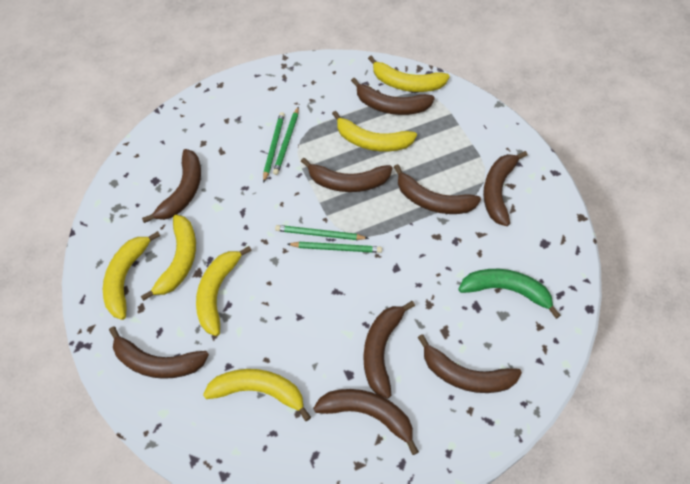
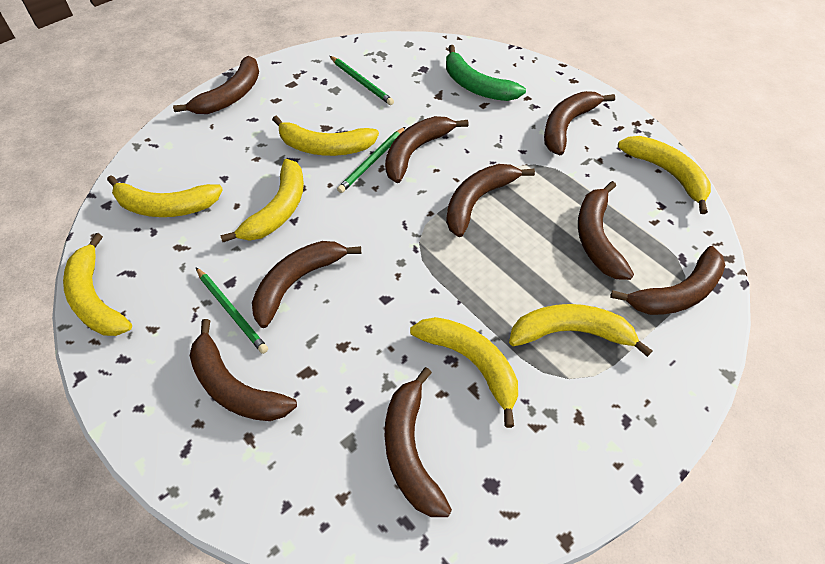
green pencil: [263,112,285,183] [273,106,299,175] [275,225,369,240] [288,242,382,253] = 4 -> [196,267,268,354] [330,56,394,105] [337,127,405,193] = 3
yellow banana: [103,231,160,320] [141,215,196,301] [196,246,252,336] [203,369,311,421] [332,111,417,151] [368,55,450,92] = 6 -> [63,233,132,336] [107,175,223,217] [220,159,304,242] [272,116,379,156] [410,317,518,428] [509,304,653,357] [618,136,711,214] = 7

